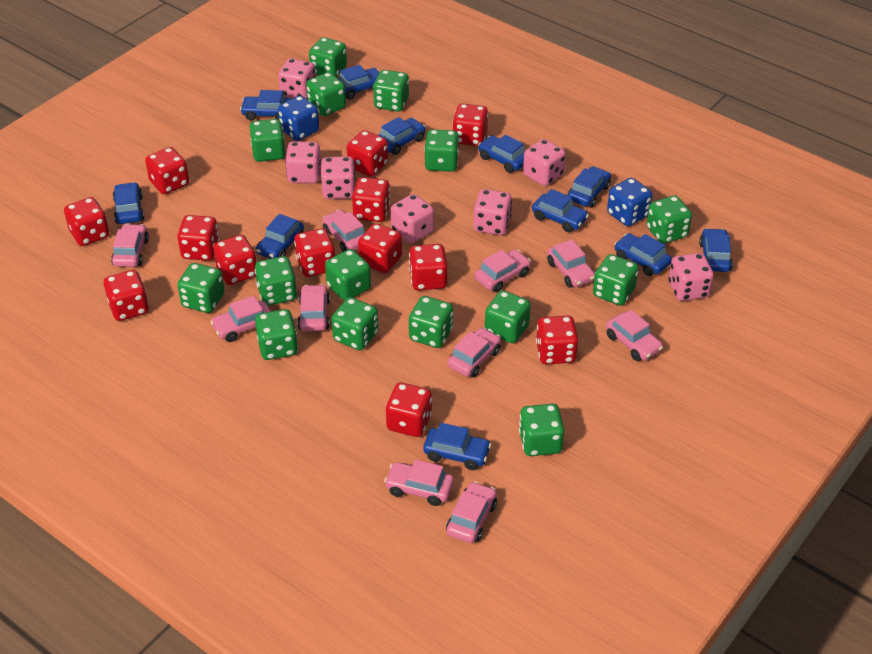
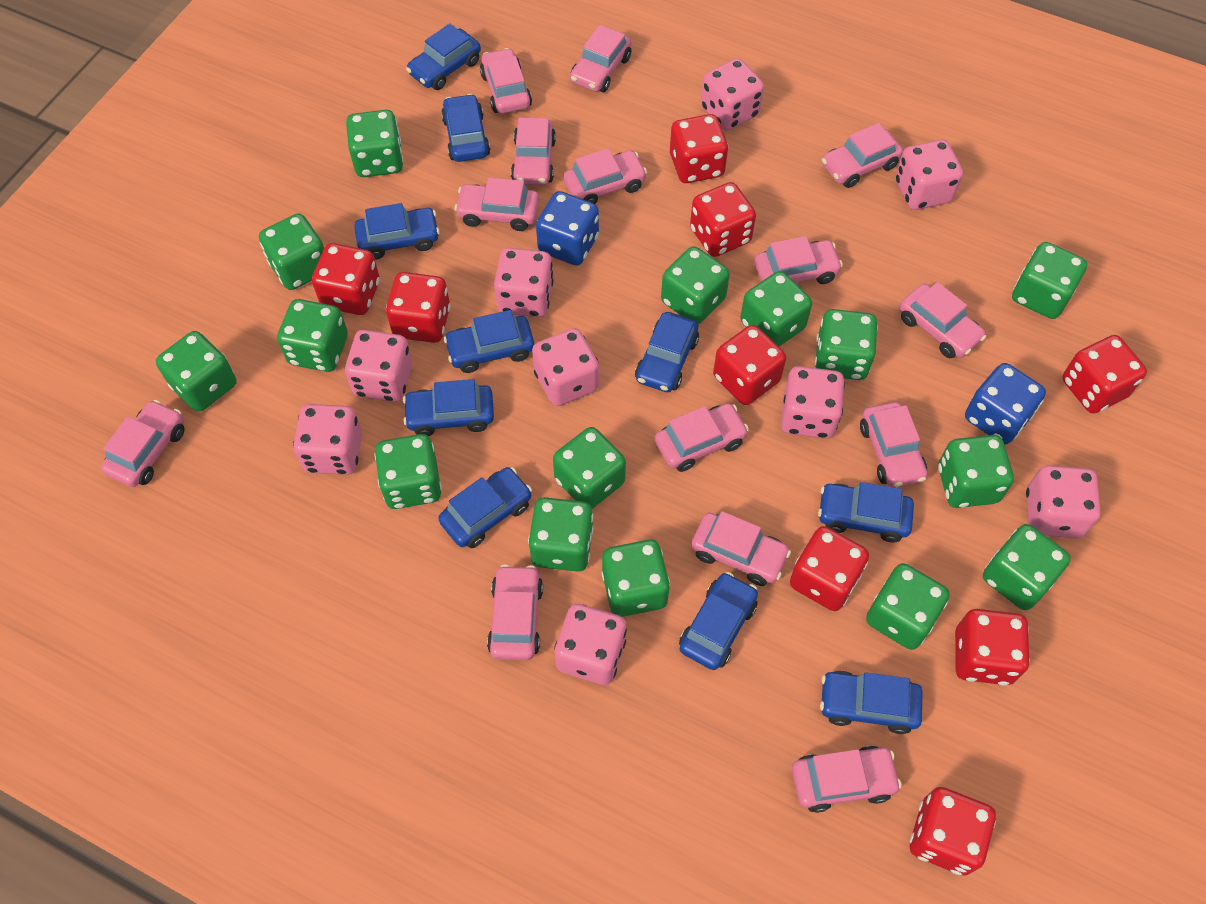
blue car: [113,182,144,224] [240,90,291,121] [256,214,304,259] [338,65,380,100] [378,117,426,155] [423,423,491,470] [478,135,525,173] [532,189,589,233] [568,166,611,208] [615,233,672,276] [699,228,733,272] = 11 -> [354,203,440,260] [403,379,494,436] [406,24,481,90] [438,467,532,548] [441,94,490,162] [444,310,534,373] [635,312,699,392] [679,572,758,670] [818,482,914,542] [820,671,923,734] = 10
pink car: [111,224,149,267] [210,296,271,342] [297,284,330,331] [322,210,365,252] [384,460,454,506] [446,481,497,543] [448,327,501,377] [475,250,531,292] [547,239,595,288] [606,310,663,361] = 10 -> [101,400,185,487] [455,178,539,231] [480,48,532,114] [487,565,543,660] [511,118,556,185] [563,148,647,204] [570,25,631,92] [655,403,749,472] [691,511,791,586] [754,236,843,284] [792,746,902,813] [822,123,903,188] [860,402,927,488] [900,282,986,358] = 14
pink dice: [278,58,315,99] [285,141,321,183] [321,156,356,199] [391,194,434,243] [474,189,512,235] [523,139,566,186] [669,253,714,301] = 7 -> [293,404,362,475] [345,330,412,402] [494,248,553,317] [532,328,599,406] [554,604,627,685] [701,58,764,131] [781,366,845,439] [896,140,963,210] [1026,465,1101,538] = 9
red dice: [64,197,109,246] [103,270,149,321] [145,147,189,194] [177,215,220,261] [213,235,257,285] [294,228,335,277] [347,130,388,177] [352,177,391,222] [358,223,402,273] [386,382,432,437] [409,244,447,290] [453,104,488,146] [536,316,578,364] = 13 -> [312,243,380,315] [386,272,450,343] [670,114,728,183] [690,182,756,257] [713,325,786,405] [790,526,869,611] [910,787,996,876] [955,609,1030,685] [1062,335,1147,414] = 9

